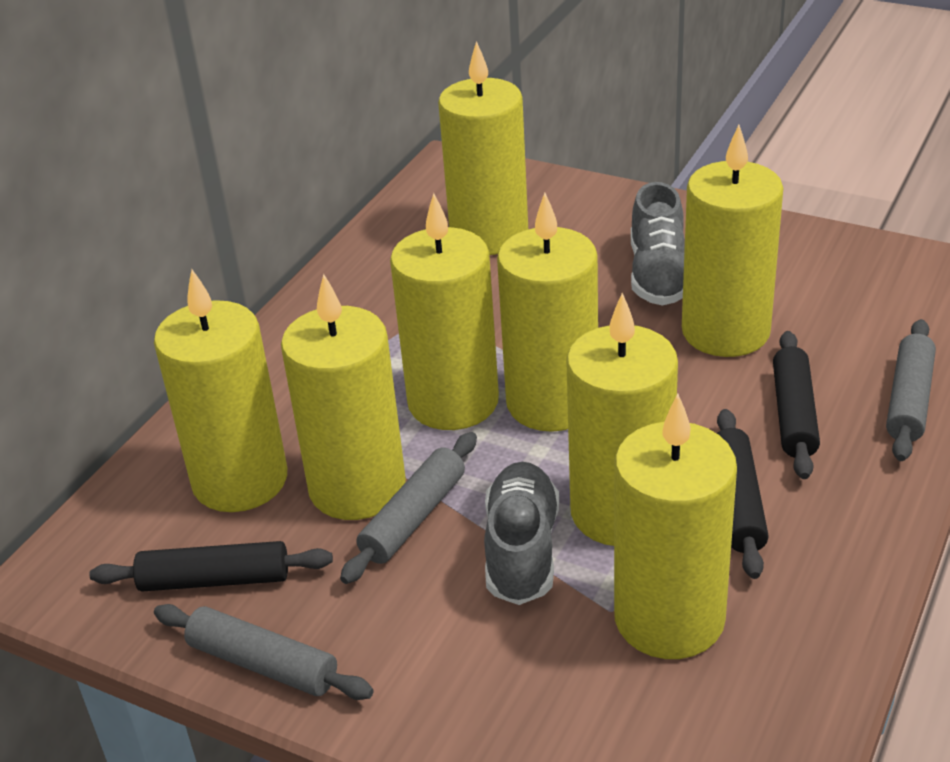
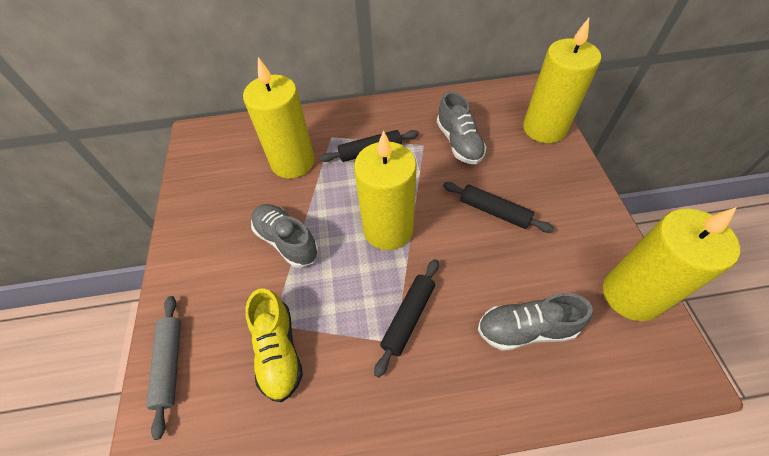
grey rolling pin: [154,604,374,700] [340,432,477,584] [886,319,936,461] = 3 -> [146,296,181,440] = 1
grey shoe: [484,462,559,605] [631,182,685,305] = 2 -> [251,204,319,268] [437,92,487,164] [478,293,593,351] = 3
yellow candle: [154,270,287,512] [281,274,406,520] [390,193,499,430] [438,41,528,255] [497,193,598,432] [566,293,678,546] [614,394,737,659] [682,125,783,357] = 8 -> [243,57,315,179] [354,130,417,250] [523,18,601,143] [603,207,740,321] = 4
yellow shoe: none = 0 -> [245,288,303,402] = 1

